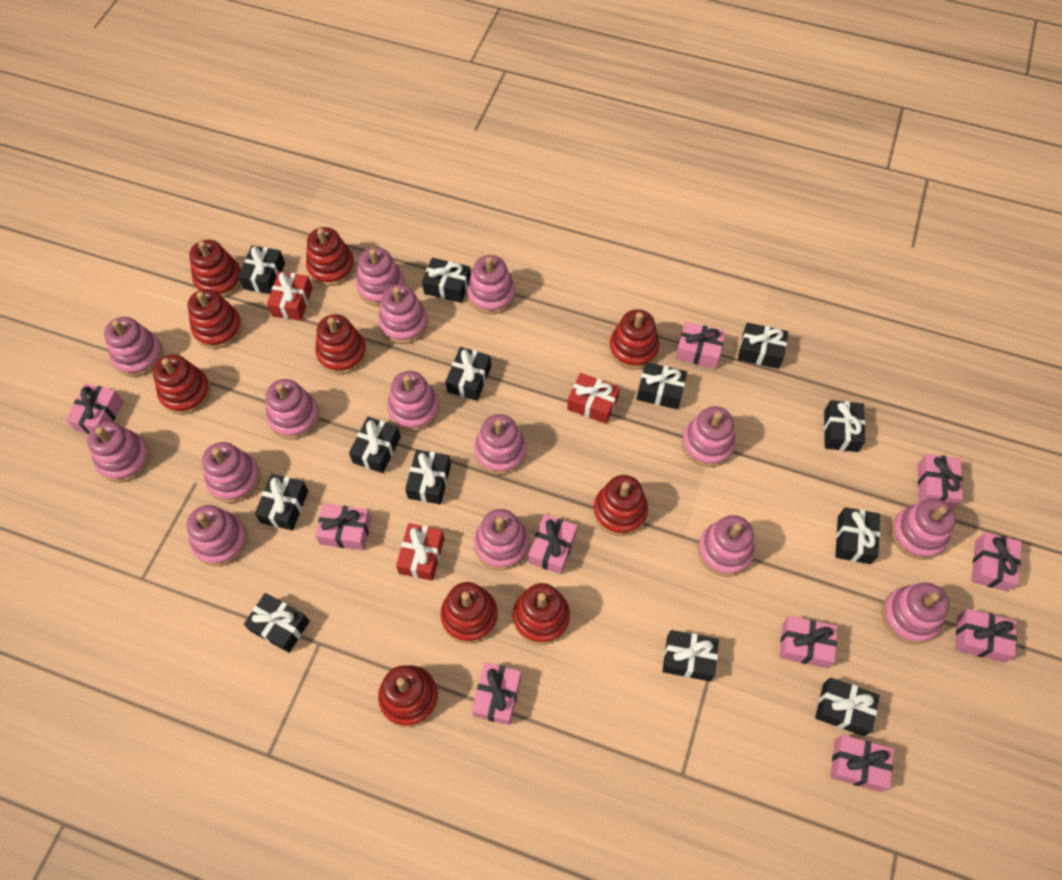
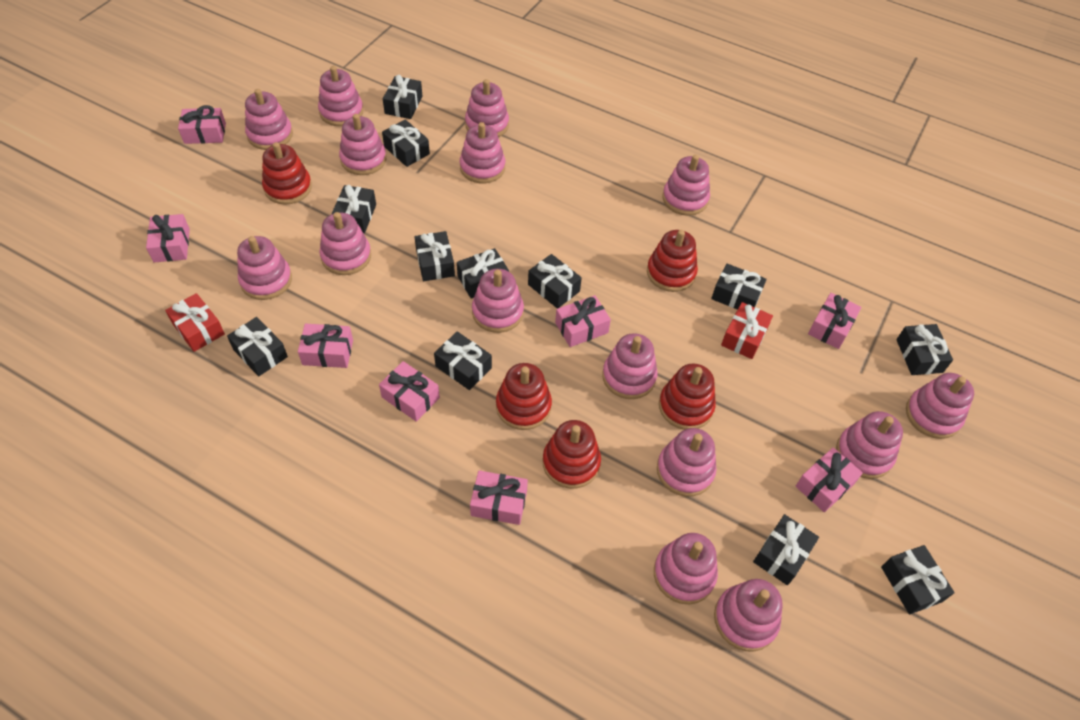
black gift: [238,245,285,294] [244,593,310,653] [255,474,308,531] [349,417,401,473] [405,450,451,504] [422,258,471,303] [446,347,491,401] [637,362,687,409] [663,630,719,681] [738,323,788,369] [815,677,880,736] [824,400,865,452] [835,507,880,564] = 13 -> [227,317,288,376] [332,185,376,233] [382,120,430,167] [383,75,423,119] [415,231,455,281] [434,331,492,390] [457,248,509,299] [528,254,582,309] [711,264,767,310] [753,514,819,585] [881,545,955,614] [896,324,953,375] = 12
pink gift: [66,384,123,434] [315,504,371,550] [472,663,521,725] [528,514,577,574] [675,322,726,369] [779,616,837,668] [830,735,894,792] [918,454,963,508] [955,609,1017,662] [971,532,1022,592] = 10 -> [146,214,190,262] [178,105,226,144] [298,324,353,368] [379,361,440,422] [470,470,528,525] [555,295,611,347] [795,447,863,512] [808,293,862,349] = 8
red gift: [267,272,313,321] [396,523,444,581] [567,373,620,424] = 3 -> [165,293,225,352] [721,302,773,359] = 2
red stacking toy: [153,354,211,415] [188,289,242,349] [189,240,241,298] [306,227,355,286] [315,314,367,374] [378,665,438,727] [440,582,498,644] [513,583,570,645] [593,475,648,536] [609,309,659,369] = 10 -> [262,142,312,205] [496,363,552,430] [543,420,601,489] [647,230,698,292] [659,364,716,430] = 5

